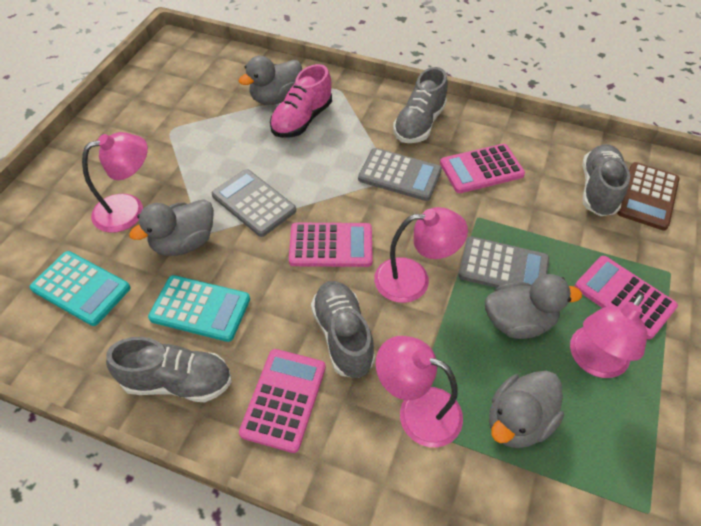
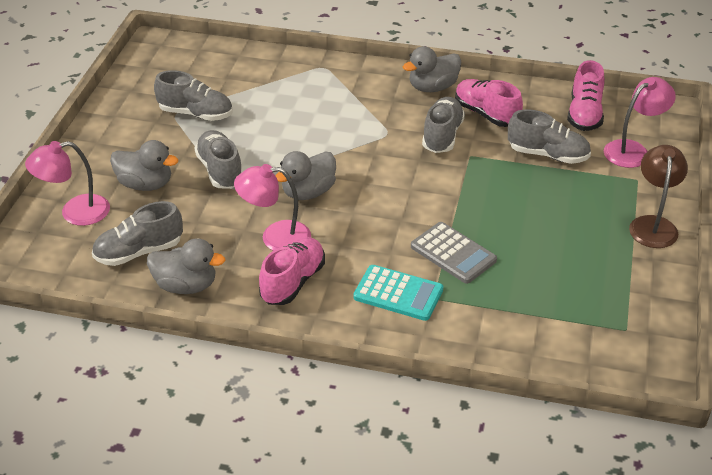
brown calculator: [617,162,680,231] = 1 -> none = 0
brown lamp: none = 0 -> [629,145,688,248] = 1
grey calculator: [212,169,296,237] [358,148,442,201] [458,236,549,288] = 3 -> [411,222,497,284] = 1
grey shoe: [106,337,232,402] [311,281,375,378] [393,67,448,143] [582,144,630,216] = 4 -> [92,201,183,266] [154,70,233,121] [195,130,242,189] [422,97,465,153] [508,109,591,164] = 5
pink calculator: [239,349,326,453] [289,222,373,267] [440,144,525,193] [575,256,678,339] = 4 -> none = 0
pink lamp: [82,132,148,233] [374,207,468,303] [376,336,463,447] [570,293,647,378] = 4 -> [25,141,110,226] [234,164,311,251] [604,77,676,168] = 3
pink shoe: [270,64,332,138] = 1 -> [259,237,325,305] [455,79,523,127] [567,60,605,131] = 3
turquoise calculator: [30,251,131,326] [148,275,250,342] = 2 -> [353,265,443,321] = 1

